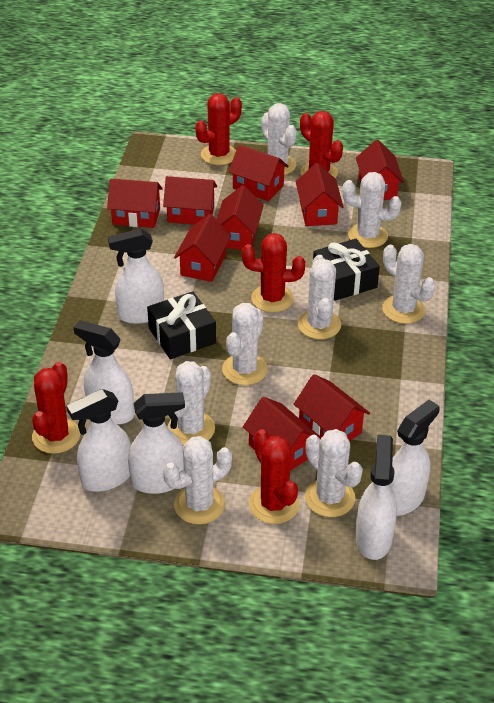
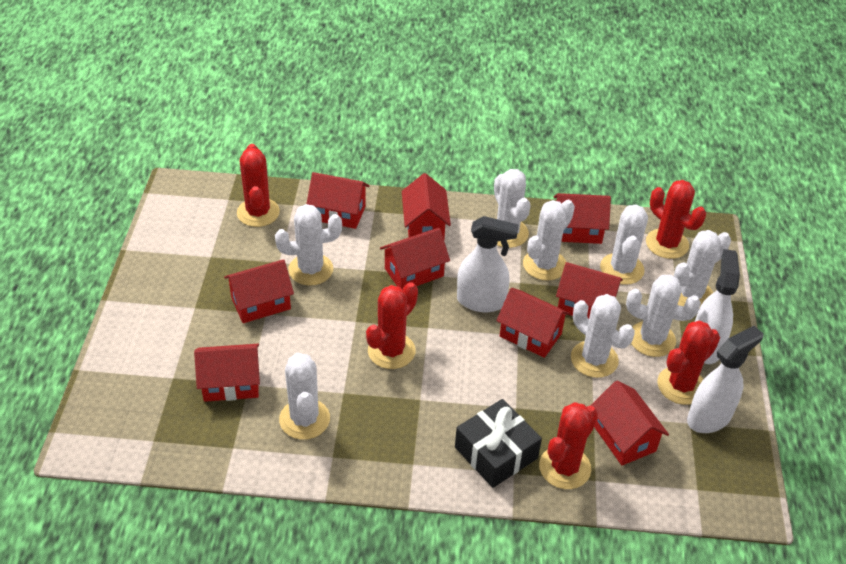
black gift: [147,291,216,359] [313,239,380,301] = 2 -> [455,399,542,488] = 1
white spray bottle: [67,389,131,492] [73,320,134,425] [108,229,164,324] [128,392,185,494] [356,435,397,560] [389,400,440,516] = 6 -> [457,216,519,312] [687,326,763,433] [695,249,740,364] = 3

